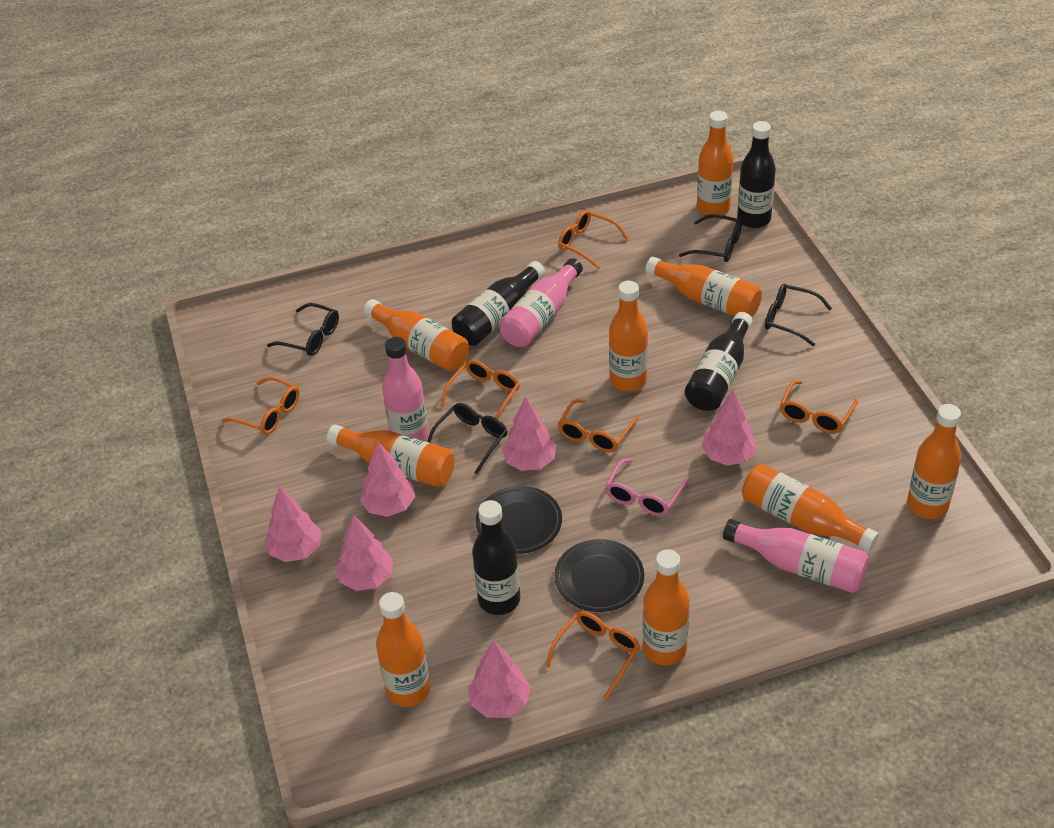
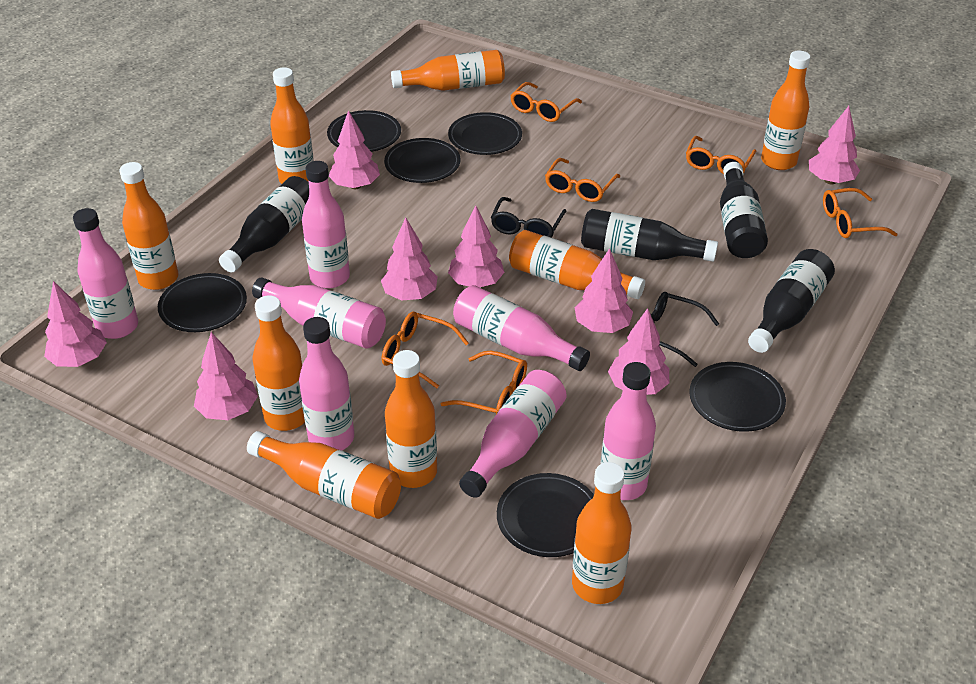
black glasses: [267,303,339,356] [427,403,507,474] [679,214,742,262] [765,284,832,346] = 4 -> [491,197,567,237] [651,292,719,367] = 2
black plate: [476,486,562,554] [555,539,644,612] = 2 -> [158,273,247,332] [327,110,401,152] [384,138,461,183] [448,112,522,155] [497,473,594,557] [689,362,786,432] = 6
pink bottle: [382,337,429,441] [499,258,583,347] [723,519,869,593] = 3 -> [73,208,138,339] [252,278,386,349] [299,317,354,450] [302,161,350,288] [453,285,590,371] [459,370,567,498] [601,362,656,500] = 7
pink glasses: [605,458,689,516] = 1 -> none = 0
pink tree: [265,486,322,562] [335,514,393,591] [360,442,416,517] [468,640,531,718] [502,397,556,471] [701,390,757,466] = 6 -> [44,281,107,367] [194,332,258,420] [329,110,380,189] [381,217,438,301] [448,205,505,287] [575,248,633,333] [608,308,669,395] [809,106,860,185] = 8

